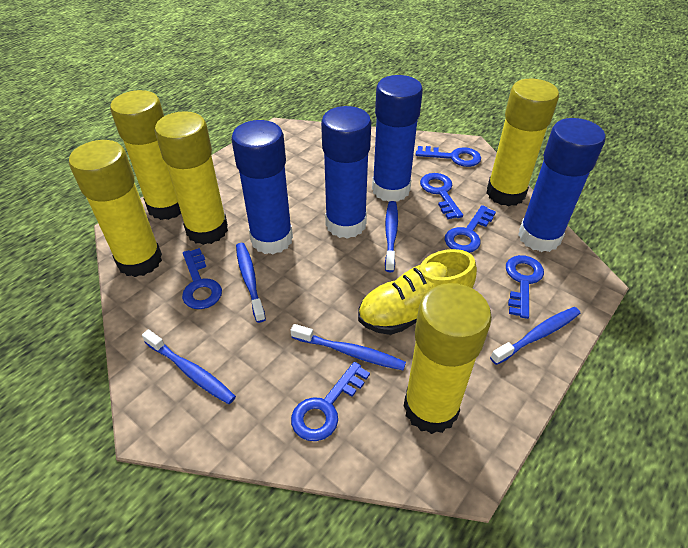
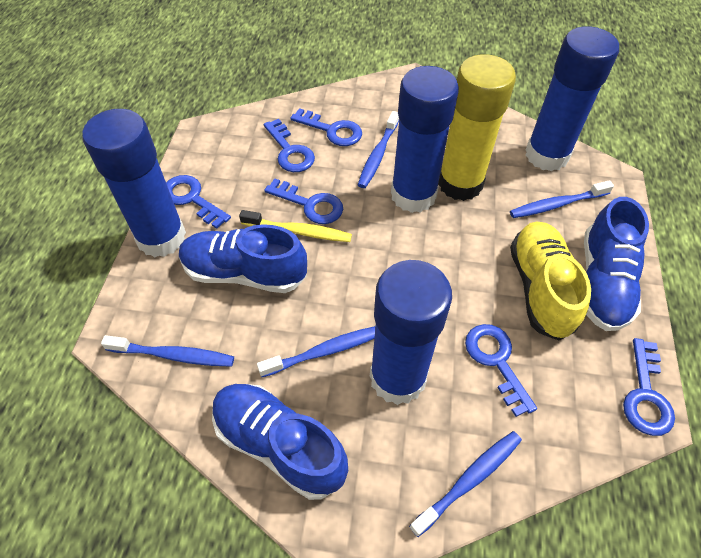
blue shoe: none = 0 -> [179,224,307,293] [212,384,348,500] [584,197,649,331] = 3
yellow glue stick: [69,140,162,277] [110,90,181,220] [155,111,228,245] [403,283,492,434] [487,79,559,206] = 5 -> [438,54,516,201] = 1
yellow toothbrush: none = 0 -> [239,210,352,242] = 1

